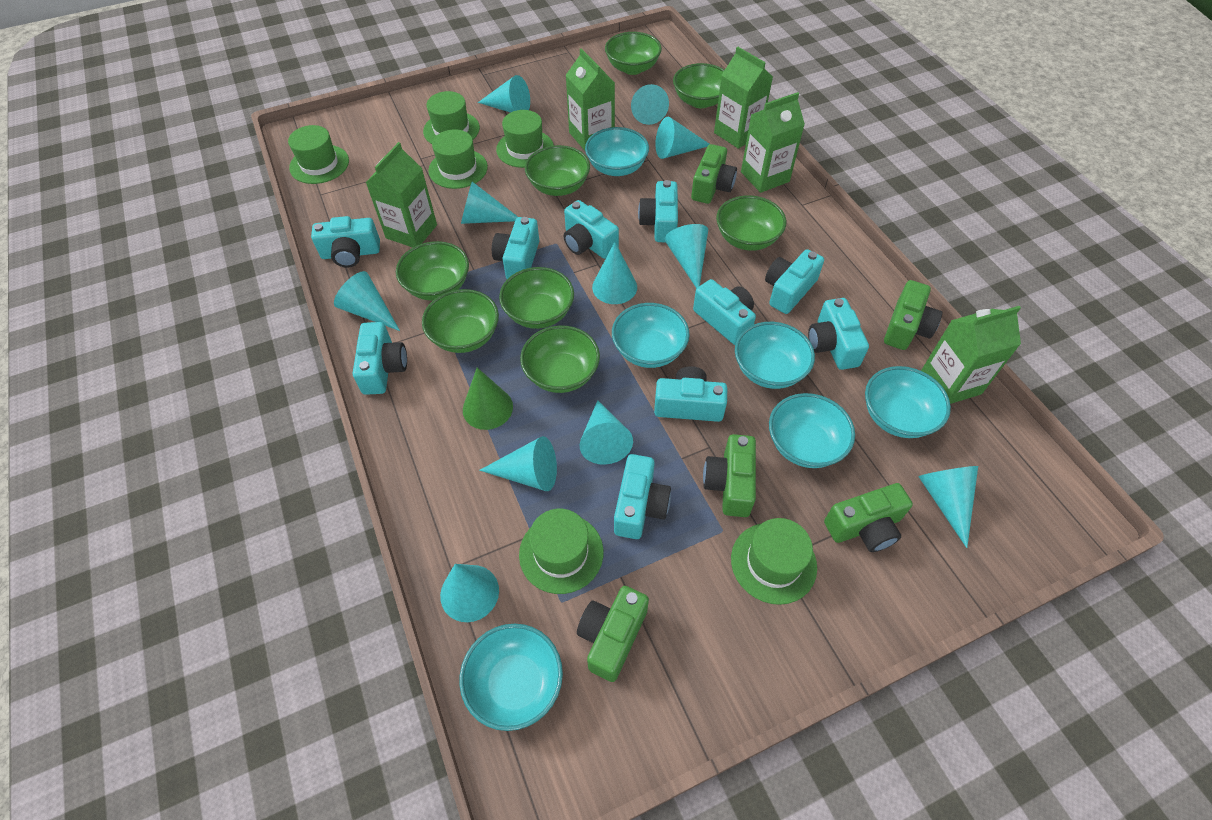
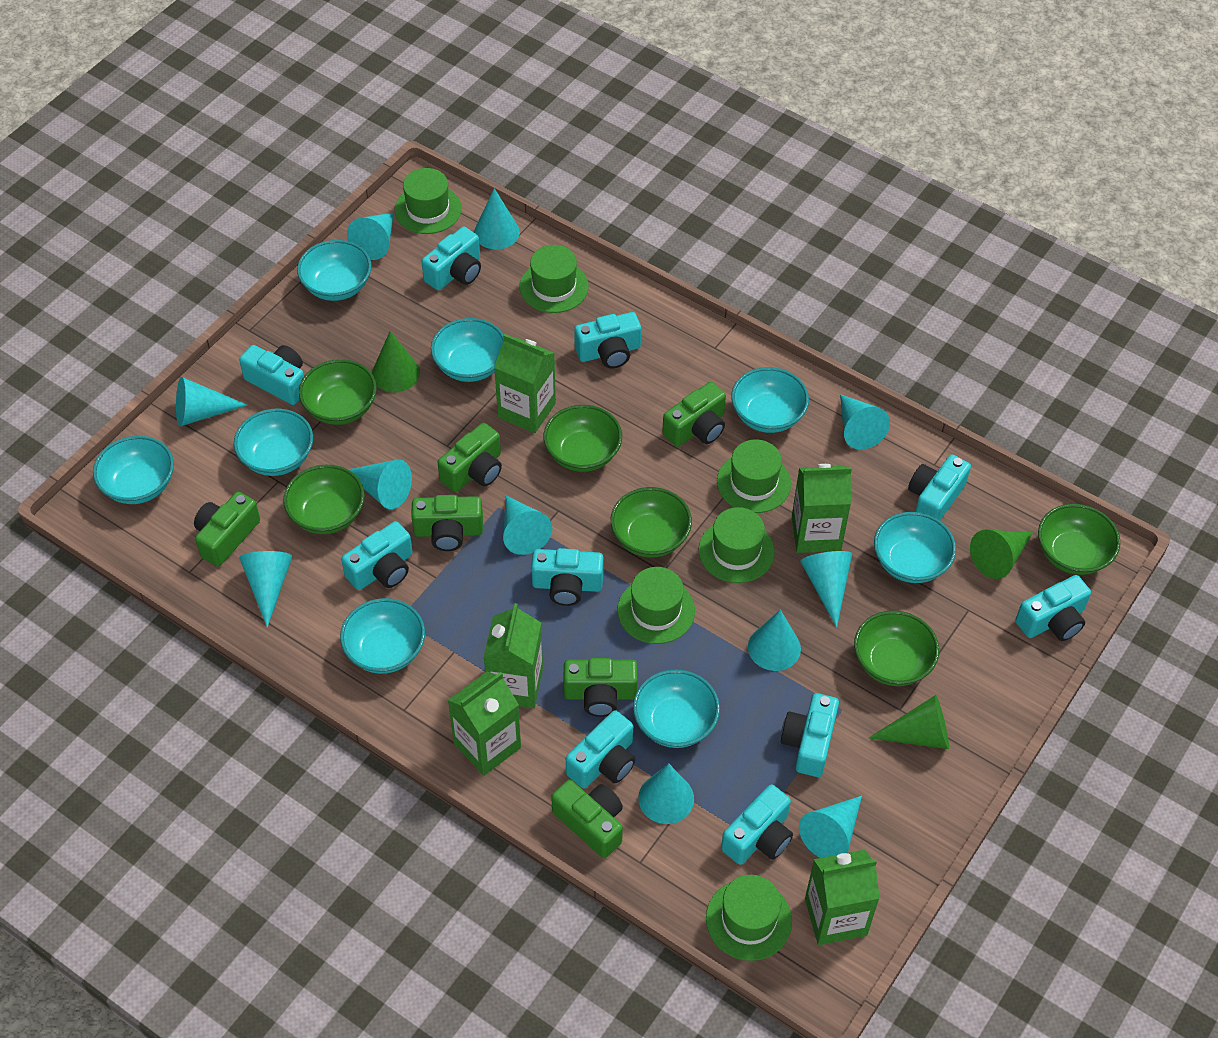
green bowl: [396,241,469,300] [422,289,499,353] [499,267,574,329] [520,325,600,393] [525,145,590,196] [605,32,662,75] [673,63,724,108] [716,195,786,251] = 8 -> [283,465,365,534] [299,359,377,425] [544,405,622,472] [611,487,692,557] [854,610,939,686] [1038,504,1120,575] = 6
green camera: [577,586,649,682] [691,144,737,204] [703,434,756,517] [824,483,913,552] [884,280,942,350] = 5 -> [194,492,260,567] [411,495,483,551] [438,423,502,492] [551,780,623,858] [564,658,638,717] [662,382,726,447] = 6
green cone: [463,368,513,430] = 1 -> [372,331,420,392] [869,695,949,749] [970,530,1033,579] = 3
turquoise bowl: [459,623,563,731] [585,127,649,176] [612,303,690,368] [735,322,815,389] [769,393,855,468] [865,366,951,438] = 6 -> [93,436,174,504] [234,408,313,476] [297,240,371,301] [340,598,425,674] [431,318,504,382] [633,669,720,748] [731,367,809,433] [874,512,956,583] = 8

